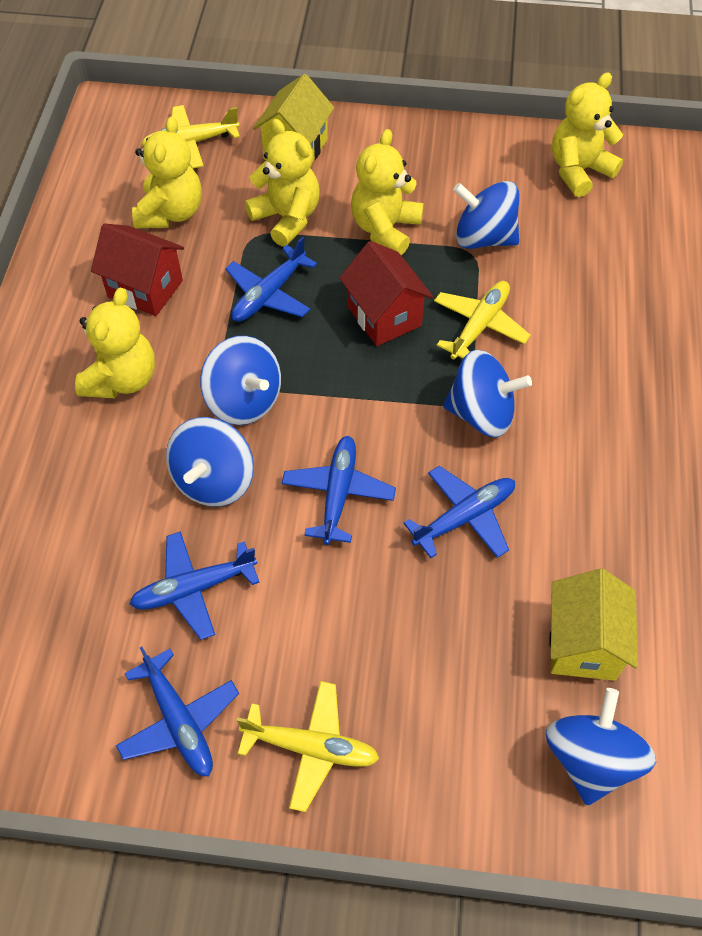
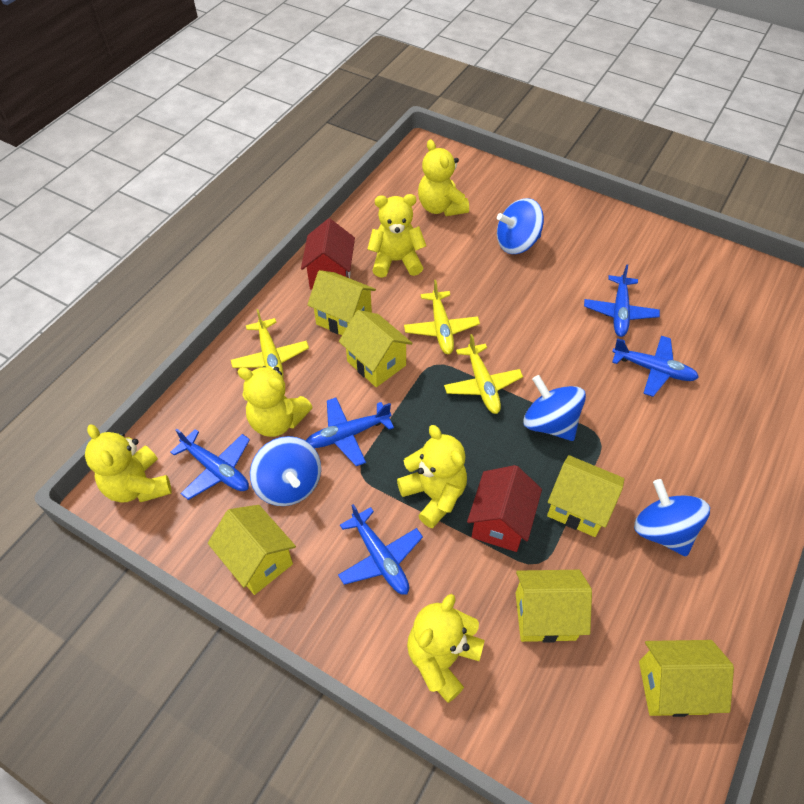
blue spinning top: [166,417,254,507] [200,336,281,425] [443,350,532,437] [453,181,519,249] [546,688,656,805] = 5 -> [250,436,321,506] [497,198,544,254] [523,375,586,441] [634,479,710,556] = 4
yellow house: [253,74,334,163] [550,569,638,681] = 2 -> [208,505,296,595] [307,270,376,335] [339,310,413,387] [516,570,592,643] [547,455,624,537] [639,640,734,717] = 6
yellow teddy bear: [75,288,155,398] [132,116,202,228] [245,119,320,247] [351,129,424,255] [552,73,623,197] = 5 -> [85,424,172,502] [237,366,313,437] [367,194,426,278] [397,425,467,528] [407,594,485,703] [418,139,469,216] = 6

